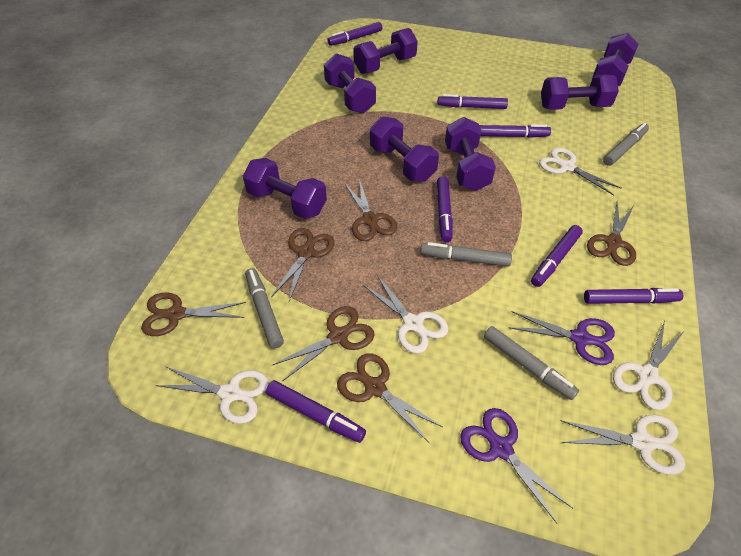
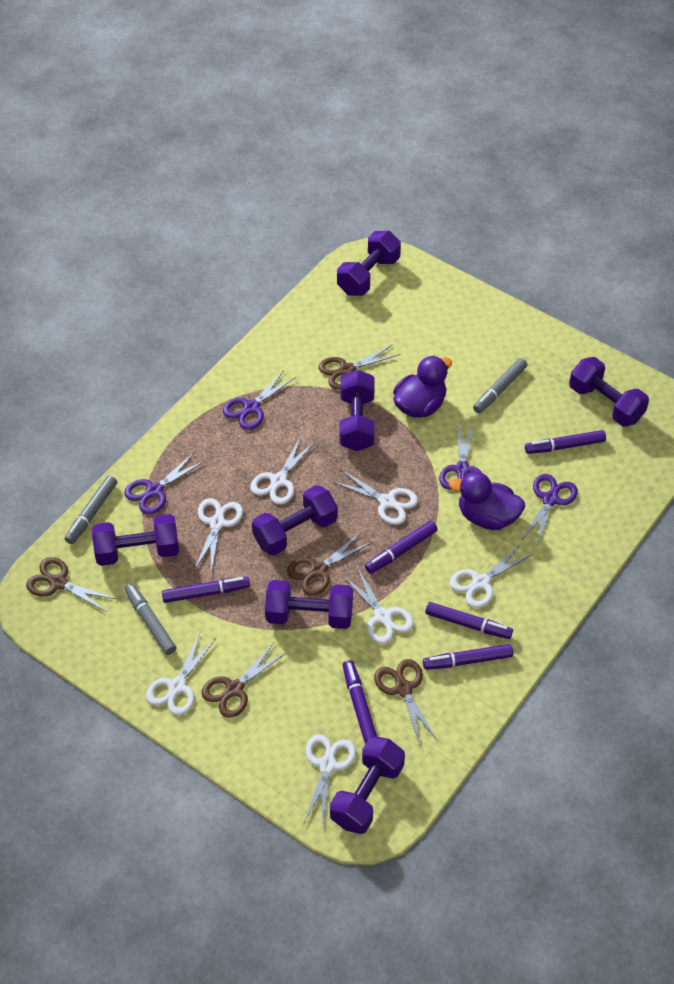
brown scissors: [141,292,246,336] [271,228,335,301] [273,306,375,381] [337,353,442,443] [344,179,397,241] [587,202,636,266] = 6 -> [26,557,115,612] [201,644,287,718] [287,532,372,595] [319,344,400,390] [374,659,437,745] = 5
grey marker: [245,268,284,349] [421,242,512,267] [484,326,579,400] [603,123,649,166] = 4 -> [65,475,117,544] [124,584,176,655] [473,358,527,413] = 3
purple duck: none = 0 -> [393,355,452,418] [449,472,525,530] = 2
purple marker: [266,380,366,443] [327,22,382,46] [437,94,508,109] [437,176,453,242] [479,124,551,138] [531,225,583,287] [584,288,683,304] = 7 -> [162,577,250,603] [343,660,377,744] [365,521,438,574] [423,644,513,670] [425,602,513,639] [525,430,606,454] = 6
purple scissors: [461,408,573,523] [508,311,615,365] = 2 -> [124,452,205,514] [223,370,296,430] [439,423,482,490] [522,474,578,547] = 4
white scissors: [156,366,269,424] [363,275,448,354] [539,147,621,196] [560,415,685,475] [613,321,685,410] = 5 -> [146,633,216,715] [194,498,243,573] [250,436,315,505] [304,735,356,826] [332,470,418,525] [342,567,414,644] [450,544,533,608] = 7

